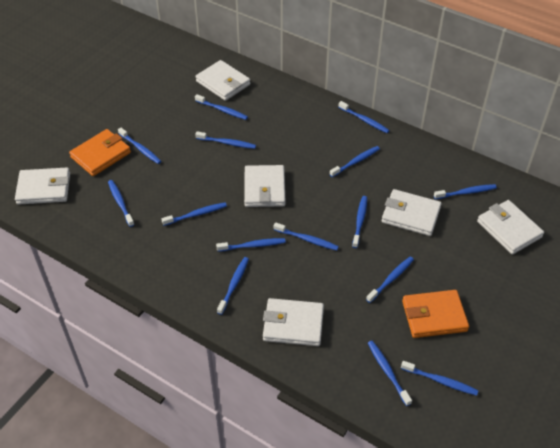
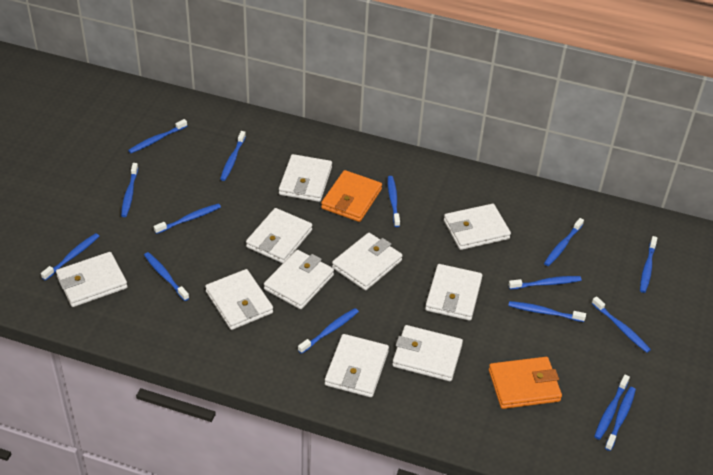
white wallet: [15,168,70,205] [196,60,250,101] [244,165,285,207] [263,298,324,346] [382,189,442,236] [477,200,544,254] = 6 -> [56,252,128,307] [205,269,273,330] [246,208,312,263] [264,250,334,309] [279,154,332,202] [325,334,389,397] [332,233,402,290] [392,325,463,381] [425,264,483,321] [444,204,511,250] = 10

